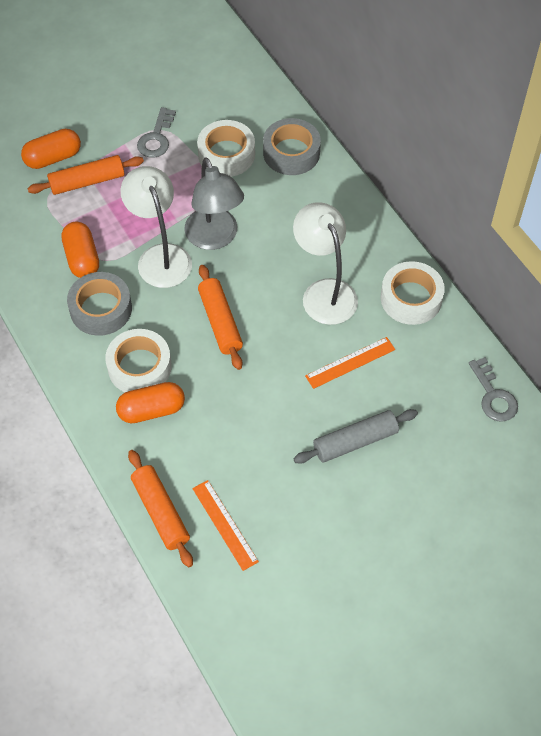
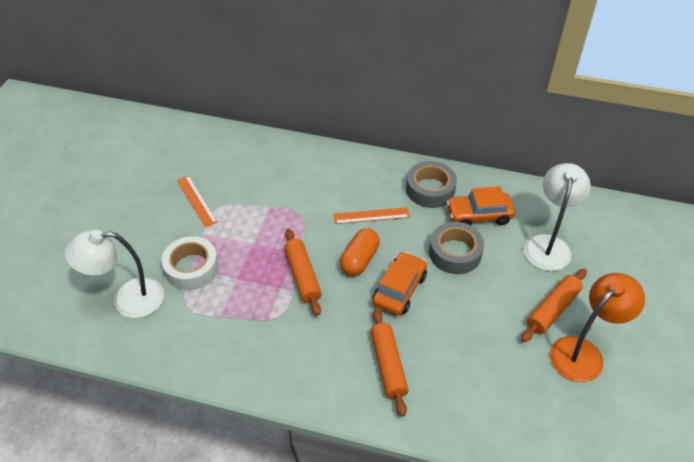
grey key: [137,107,176,158] [469,357,518,422] = 2 -> none = 0
grey lamp: [184,157,244,250] = 1 -> none = 0
grey rolling pin: [293,409,418,464] = 1 -> none = 0
orange capsule: [21,129,81,169] [61,221,99,278] [116,382,185,423] = 3 -> [340,228,380,276] = 1
orange car: none = 0 -> [372,252,427,315] [447,186,515,225] = 2
orange lamp: none = 0 -> [550,273,645,382] = 1
white tape: [105,329,172,392] [197,120,255,177] [381,261,445,325] = 3 -> [161,236,219,290] = 1

